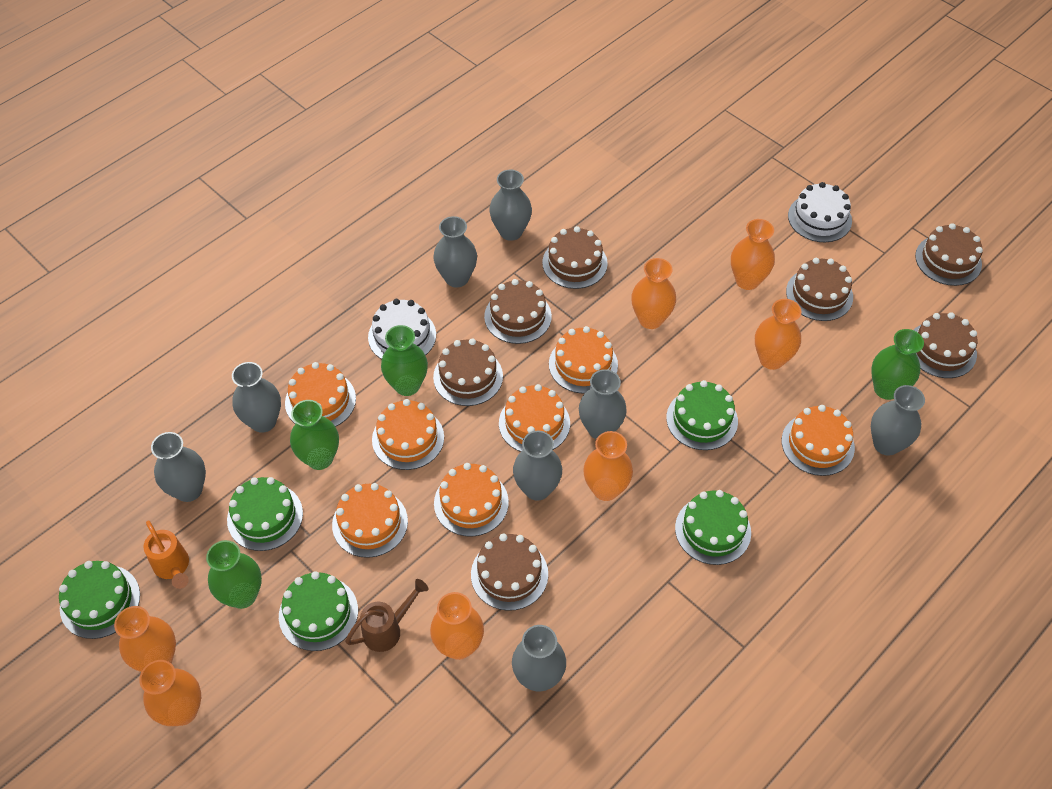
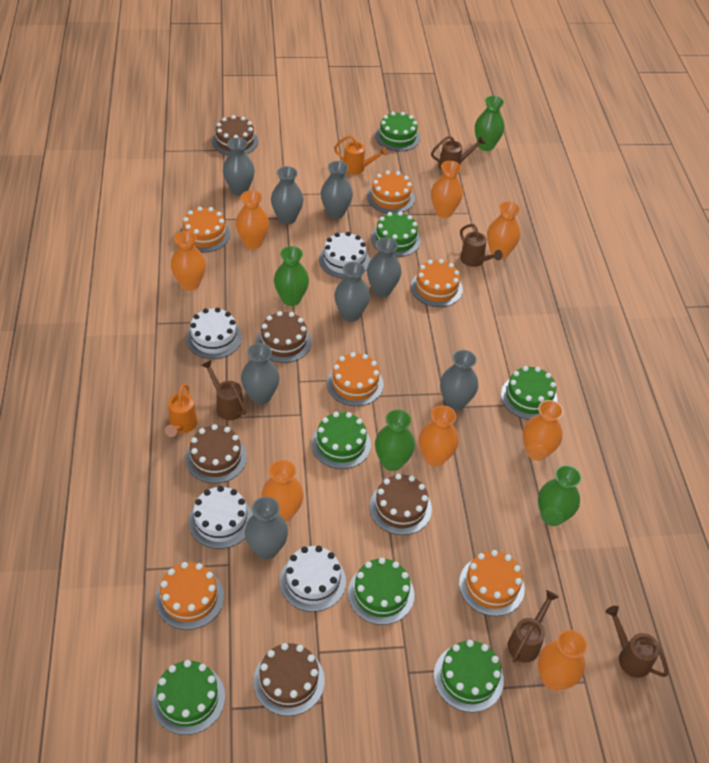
brown cake: [433,338,503,406] [471,534,548,611] [484,279,552,344] [542,226,608,289] [786,258,853,321] [914,312,977,378] [915,223,983,286] = 7 -> [186,424,247,484] [212,115,258,156] [253,643,325,716] [256,311,312,363] [370,474,432,535] = 5
brown watering can: [345,579,428,652] = 1 -> [201,360,246,420] [431,136,485,170] [460,224,503,267] [507,590,559,663] [606,606,668,678] = 5
green cake: [59,561,140,639] [227,477,303,551] [279,571,358,651] [666,380,738,450] [675,490,751,565] = 5 -> [152,660,225,735] [311,412,371,469] [348,558,414,625] [371,211,421,257] [375,112,420,151] [434,640,504,712] [501,366,558,420] = 7
orange cake: [285,362,356,427] [332,483,408,558] [372,399,444,470] [434,463,509,537] [499,384,570,452] [549,326,618,393] [782,405,855,476] = 7 -> [156,562,224,630] [180,207,230,252] [327,352,384,406] [367,171,415,213] [411,259,463,307] [459,550,525,616] = 6
orange vase: [114,606,176,672] [139,660,201,726] [430,592,484,660] [583,431,633,501] [631,258,676,329] [731,219,775,290] [755,299,801,370] = 7 -> [171,231,206,291] [236,190,269,249] [261,460,304,522] [419,405,459,467] [431,161,463,218] [487,201,520,259] [523,400,564,461] [538,630,587,691] = 8
orange watering can: [143,521,189,589] = 1 -> [165,384,198,437] [334,135,388,174] = 2
white cake: [368,299,436,359] [788,182,852,242] = 2 -> [186,307,242,359] [189,486,252,549] [280,546,346,612] [319,232,370,278] = 4

